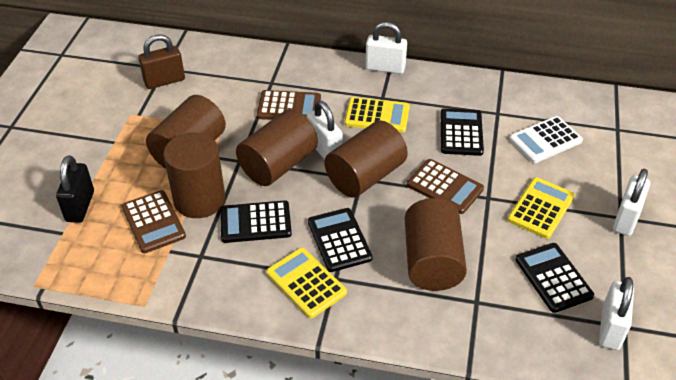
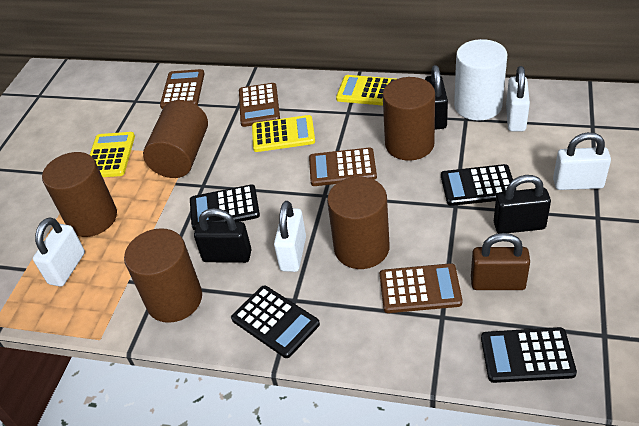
black padlock: [56,155,94,223] = 1 -> [194,208,252,263] [425,65,448,130] [494,175,551,234] = 3
brown calculator: [122,190,186,253] [257,90,321,120] [407,159,484,214] = 3 -> [160,69,205,109] [239,83,280,127] [309,148,377,186] [380,263,463,313] = 4
white calculator: [509,116,583,163] = 1 -> none = 0
white cylinder: none = 0 -> [454,39,507,121] = 1

